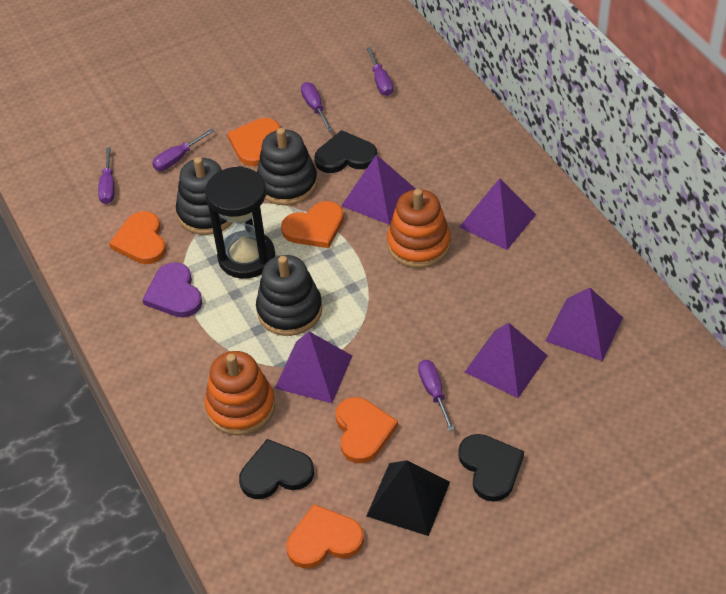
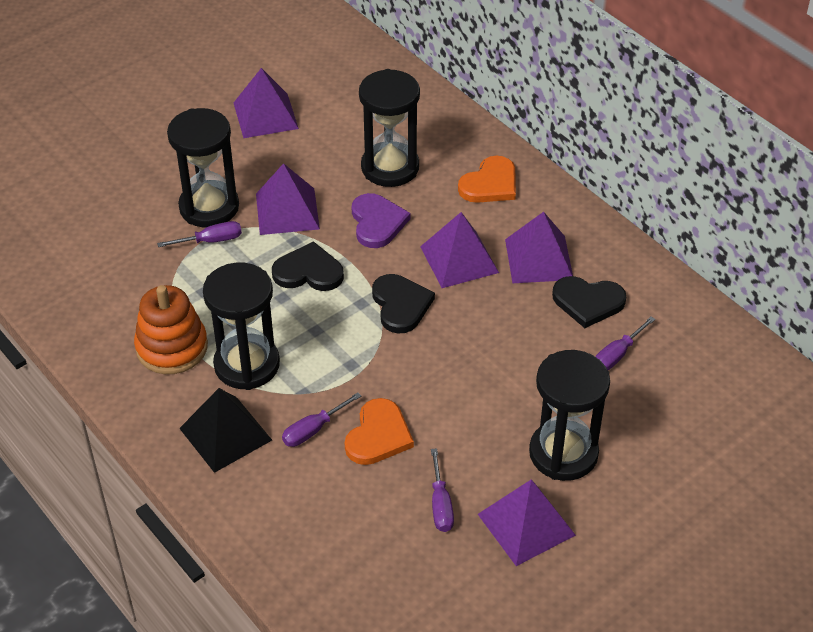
black hourglass: [205,166,275,279] = 1 -> [167,108,239,227] [203,263,280,390] [359,69,420,187] [529,350,610,481] = 4
black stacking toy: [176,157,233,235] [256,255,322,336] [257,128,317,205] = 3 -> none = 0
orange heart: [109,211,166,264] [227,118,280,166] [281,201,344,248] [286,504,364,569] [336,397,398,463] = 5 -> [345,398,414,465] [458,156,516,203] = 2
orange stacking toy: [205,351,275,436] [387,189,451,268] = 2 -> [134,285,208,374] = 1
purple screwdriver: [98,147,115,204] [152,128,214,171] [301,82,333,132] [366,47,393,96] [418,360,455,431] = 5 -> [157,221,242,247] [282,392,361,447] [431,448,454,532] [595,317,655,370] = 4

